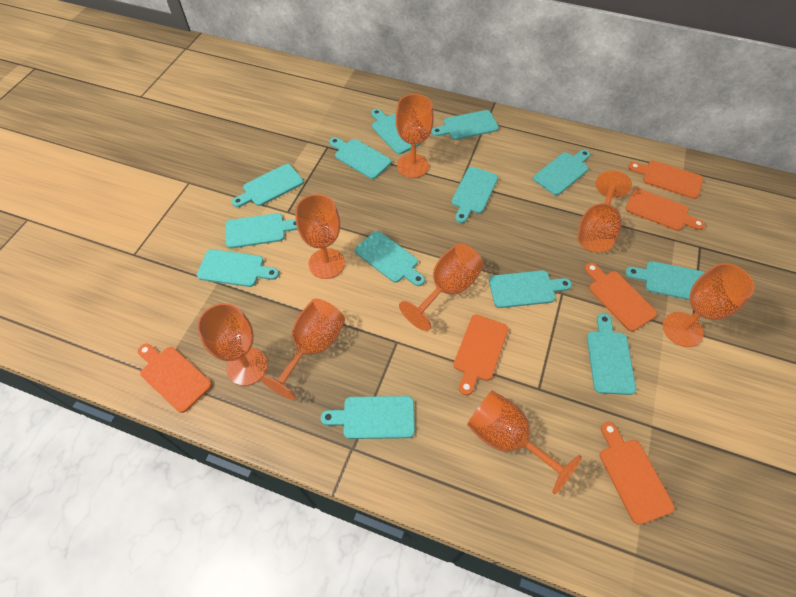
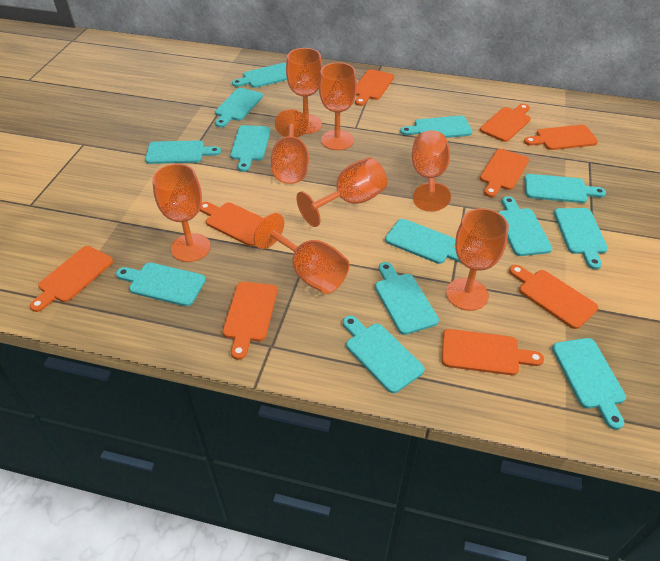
orange cutting board: [138,344,212,413] [454,314,508,395] [585,263,657,331] [600,422,675,525] [626,188,705,231] [628,161,703,199] = 6 -> [30,246,113,312] [200,202,263,246] [223,282,278,360] [355,69,394,106] [442,329,544,375] [480,104,531,142] [480,149,529,197] [509,265,598,329] [524,125,598,150] = 9

